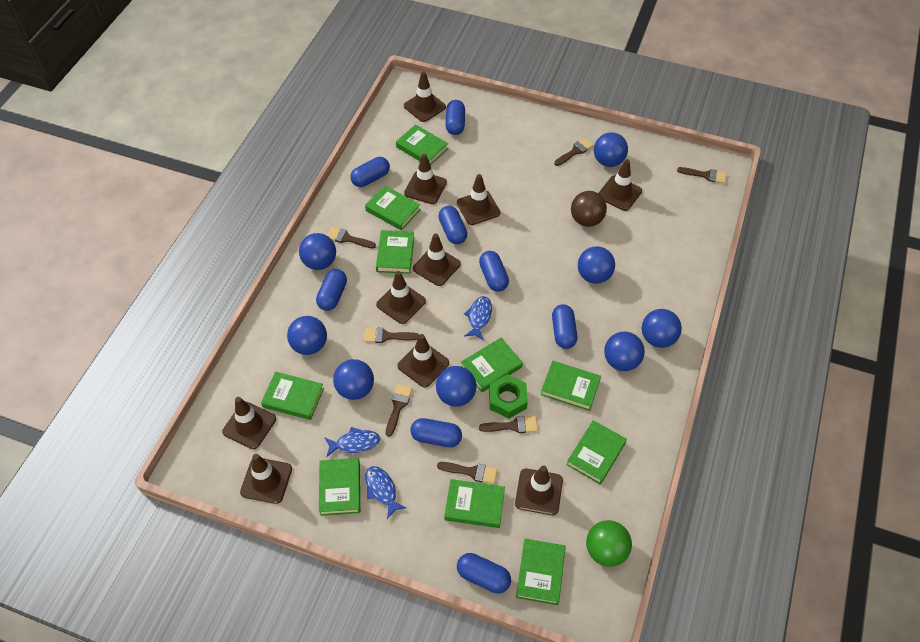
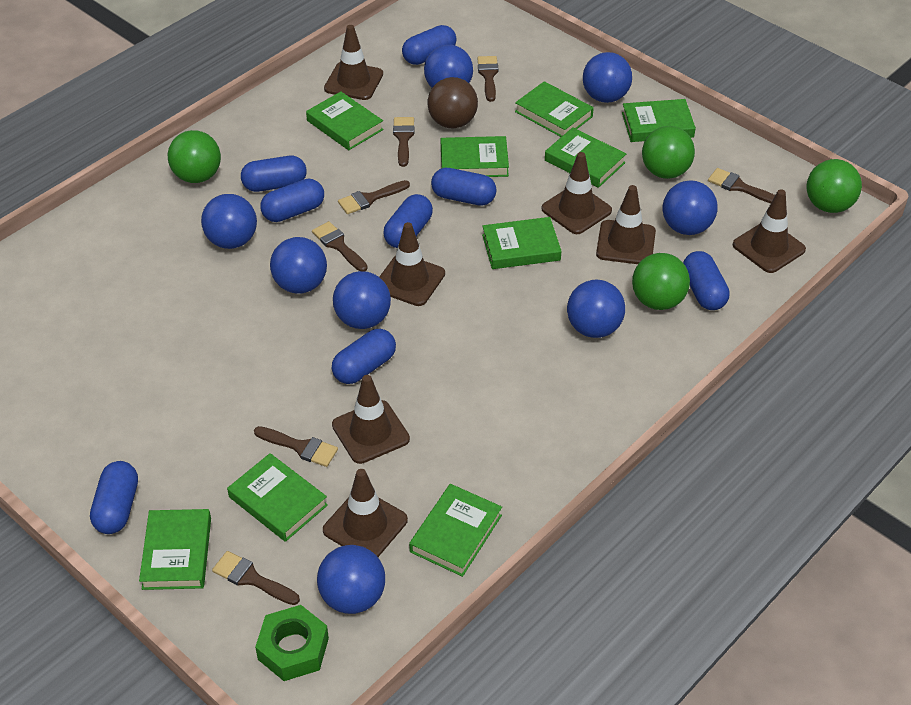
blue fish: [324,427,380,457] [365,466,407,519] [464,296,492,340] = 3 -> none = 0
brown traffic cone: [222,397,276,449] [240,454,292,504] [376,271,426,324] [397,334,449,387] [404,71,446,122] [404,154,447,204] [413,233,461,286] [457,174,500,225] [515,465,563,515] [599,159,642,211] = 10 -> [323,469,408,557] [324,25,383,100] [332,375,410,464] [379,222,445,306] [541,152,612,234] [596,185,656,264] [733,189,806,273] = 7
green ball: [586,520,632,567] = 1 -> [168,130,221,183] [632,253,690,310] [642,126,695,179] [806,159,862,213] = 4
green book: [261,372,324,420] [319,458,360,516] [365,185,420,231] [376,230,414,274] [396,124,448,165] [444,479,505,528] [461,338,523,392] [516,539,566,605] [541,361,601,411] [566,420,627,485] = 10 -> [139,509,211,590] [227,453,328,542] [306,92,384,150] [409,484,502,577] [441,136,509,177] [482,217,561,269] [515,81,594,137] [545,127,626,188] [622,99,696,142] = 9

